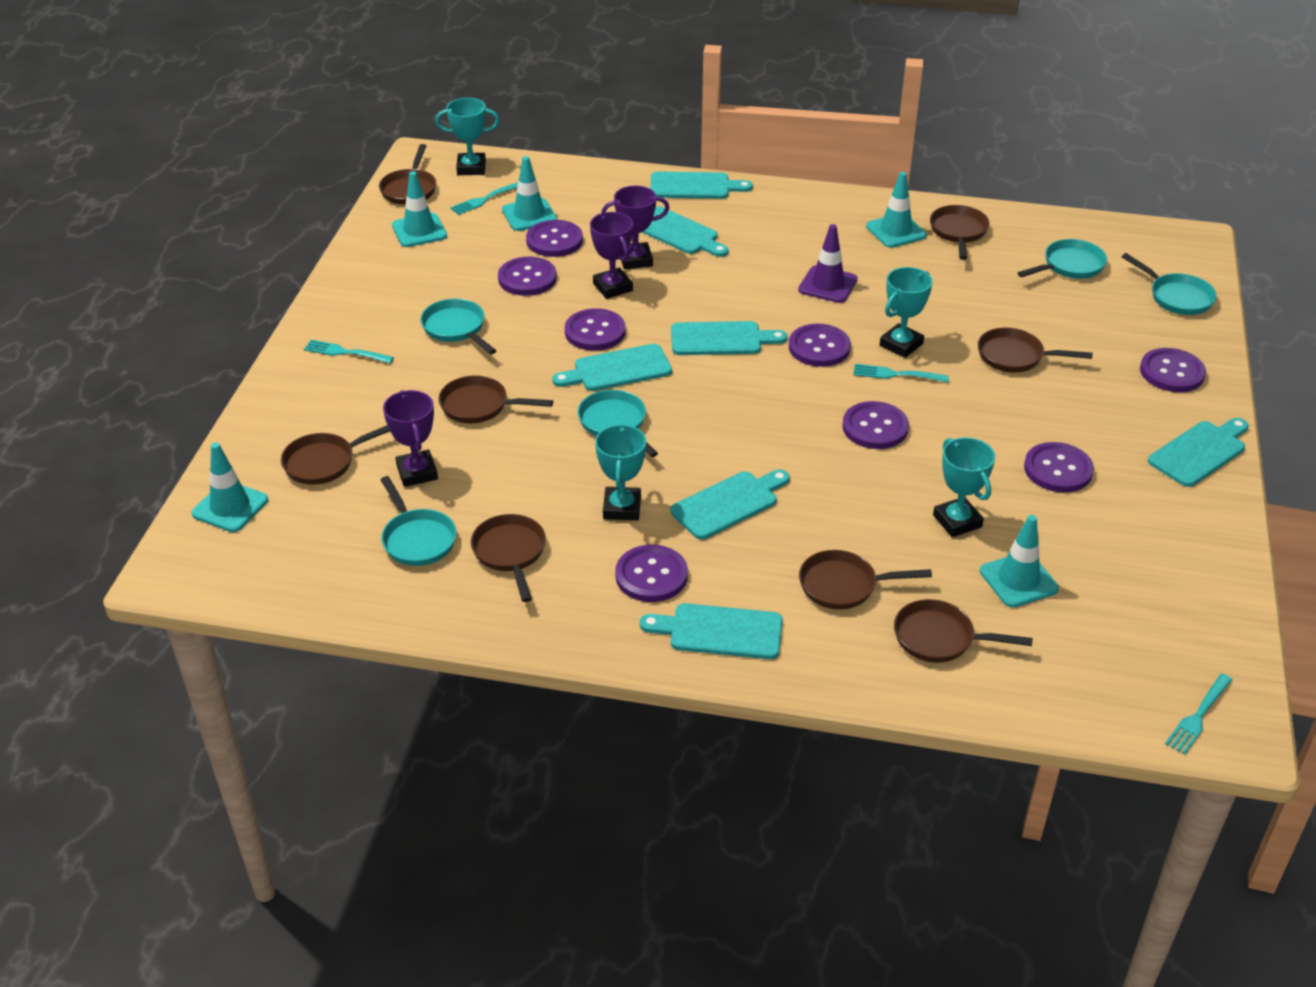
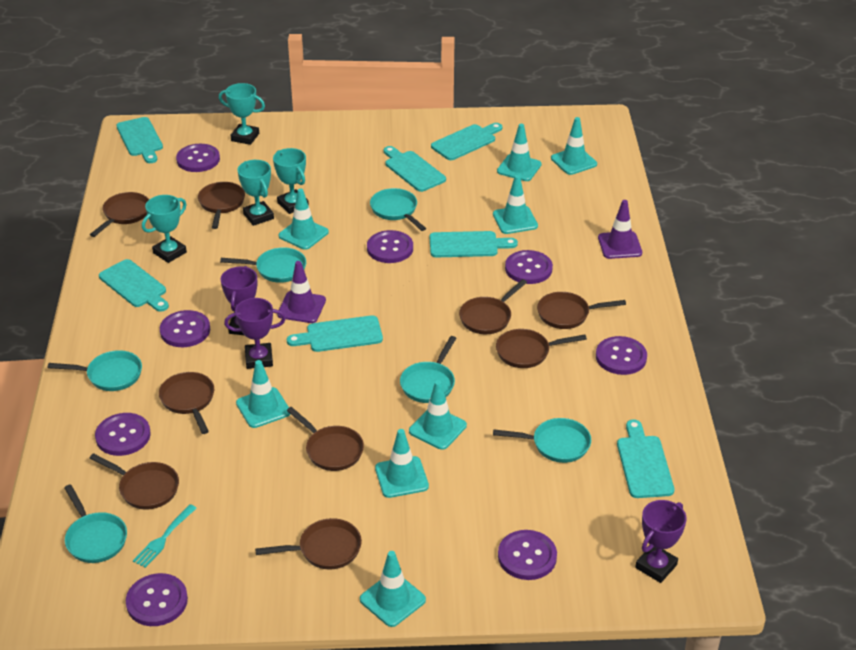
brown pan: [281,425,390,485] [379,144,436,205] [438,375,553,423] [471,514,546,602] [799,550,932,610] [894,599,1033,663] [930,205,990,260] [978,328,1093,373] = 8 -> [89,453,179,510] [90,192,149,237] [159,372,214,434] [198,182,245,229] [255,518,362,569] [287,407,364,471] [459,279,527,334] [496,329,587,368] [537,292,626,329] = 9
purple traffic cone: [798,224,858,303] = 1 -> [277,261,326,323] [598,200,642,259] = 2
turquoise fork: [304,340,394,363] [450,182,518,215] [853,364,949,382] [1165,674,1232,755] = 4 -> [133,504,197,568] = 1
turquoise pan: [380,476,457,566] [420,299,497,355] [577,390,658,457] [1018,239,1107,279] [1122,253,1217,315] = 5 -> [47,350,142,391] [64,484,127,563] [220,247,306,283] [370,188,426,231] [400,336,456,403] [493,418,591,463] = 6
turquoise traffic cone: [192,443,268,532] [392,171,447,247] [502,156,557,231] [866,172,927,248] [980,515,1059,607] = 5 -> [236,360,290,428] [279,188,329,250] [360,551,426,627] [375,429,429,498] [409,380,467,450] [493,175,538,234] [497,124,542,181] [551,117,597,175] = 8

